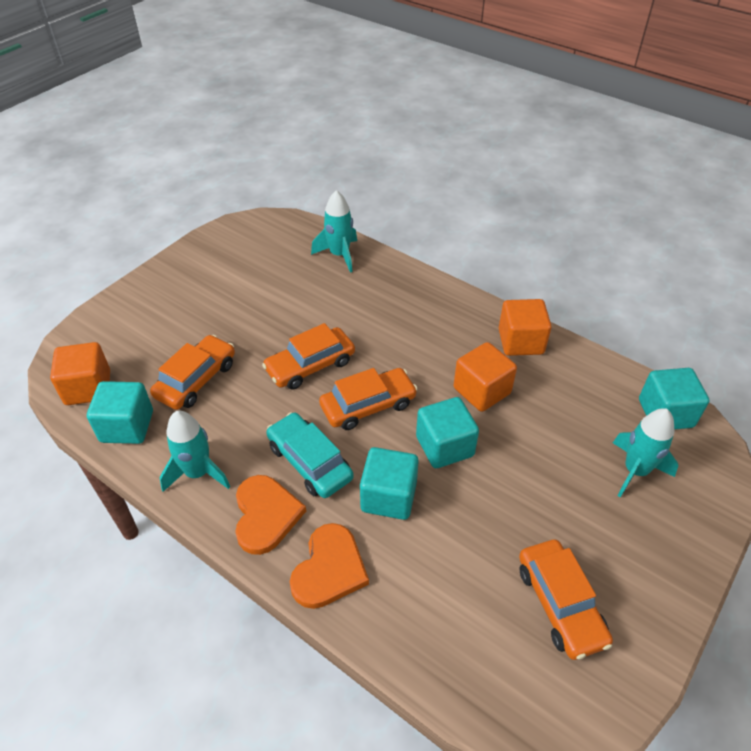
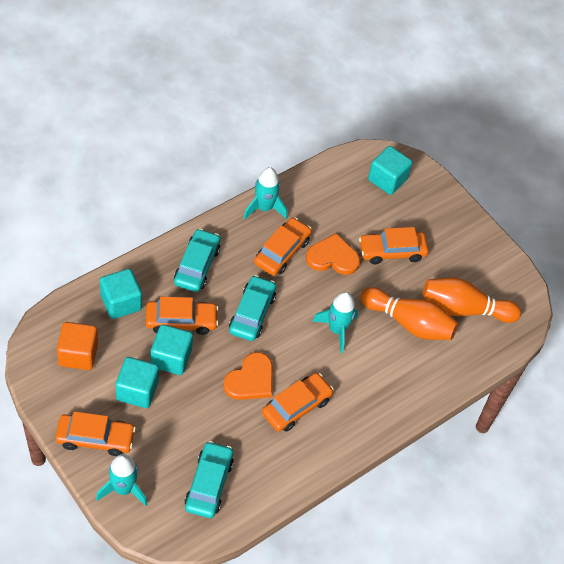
orange bowling pin: none = 0 -> [361,287,458,340] [422,277,521,323] = 2
orange car: [150,335,235,410] [262,323,355,389] [319,368,418,430] [519,539,613,660] = 4 -> [55,411,136,456] [145,297,219,335] [254,217,312,276] [262,373,334,432] [359,227,429,264] = 5
orange cube: [50,342,110,405] [454,342,517,412] [499,299,552,356] = 3 -> [57,322,98,370] = 1
turquoise car: [266,412,354,498] = 1 -> [174,229,220,292] [185,441,234,518] [229,275,276,341] = 3

